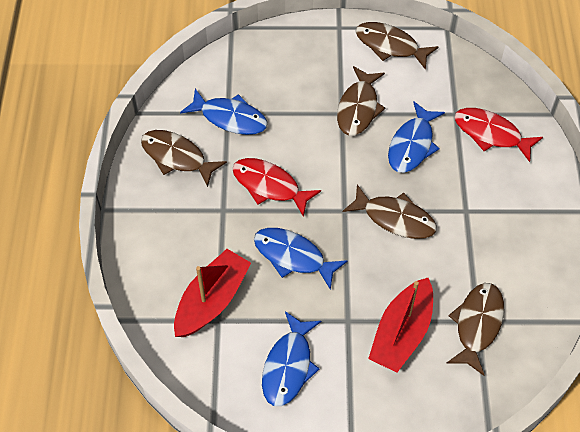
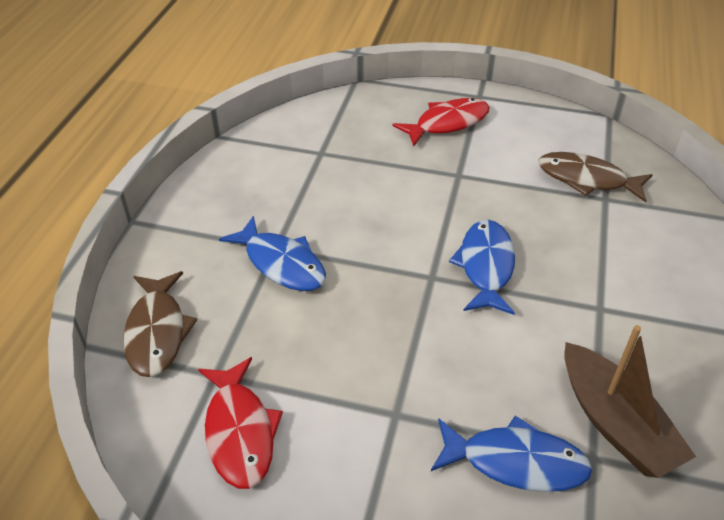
blue fish: [180,89,268,135] [254,228,348,290] [262,311,321,406] [388,102,445,173] = 4 -> [219,216,326,291] [431,416,592,492] [449,220,515,315] = 3
brown boat: none = 0 -> [564,325,696,478] = 1
brown fish: [141,130,227,187] [337,66,385,136] [343,184,437,239] [355,22,439,70] [447,283,504,376] = 5 -> [123,271,197,377] [538,152,653,202] = 2
red boat: [174,249,251,337] [368,278,433,373] = 2 -> none = 0

